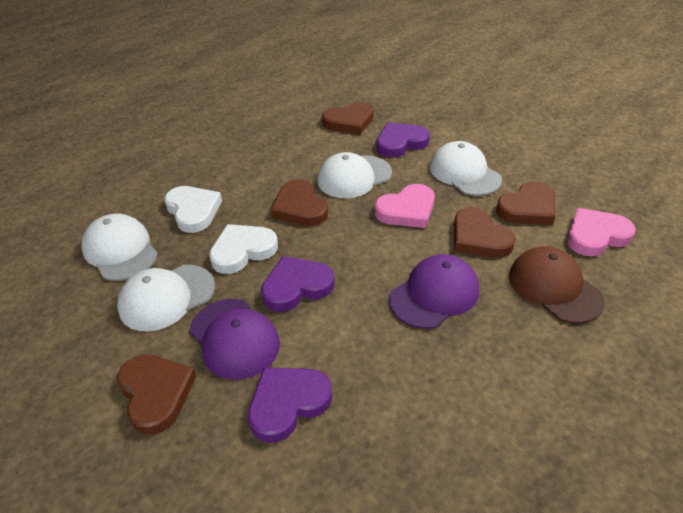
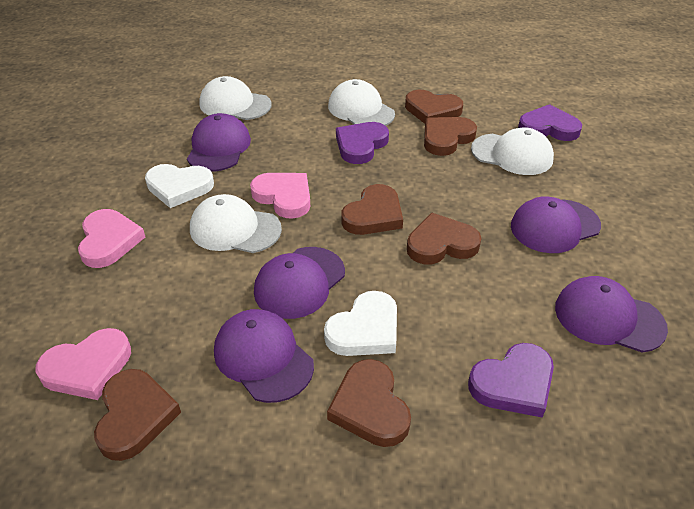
brown cap: [509,246,605,324] = 1 -> none = 0
brown heart: [117,354,197,435] [271,180,328,226] [322,102,374,135] [454,207,516,258] [496,181,556,225] = 5 -> [94,369,181,461] [327,359,411,447] [341,184,403,235] [405,90,463,124] [407,213,482,264] [424,117,477,156] = 6
pink heart: [375,184,435,228] [567,208,636,257] = 2 -> [35,328,131,400] [78,209,145,268] [250,173,310,219] = 3
purple cap: [190,299,280,380] [389,254,479,329] = 2 -> [187,113,251,171] [214,309,314,403] [254,247,345,319] [511,196,601,253] [555,276,668,353] = 5

